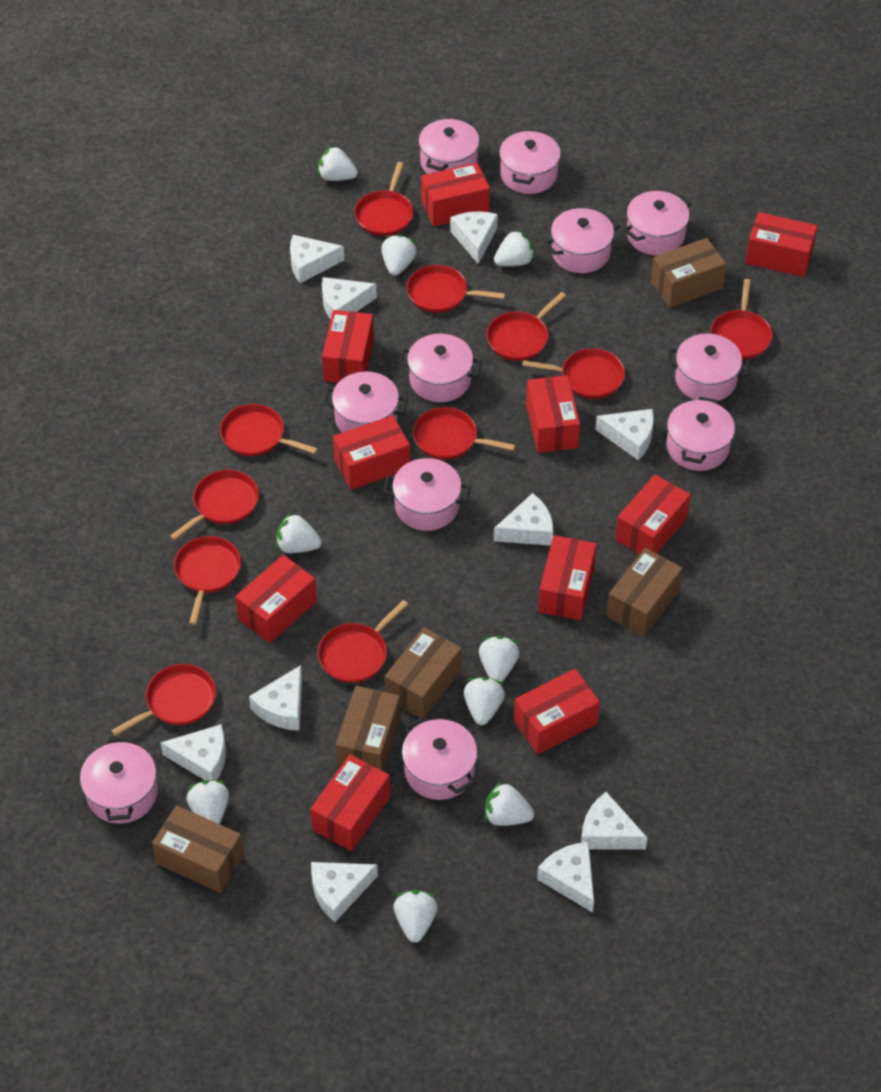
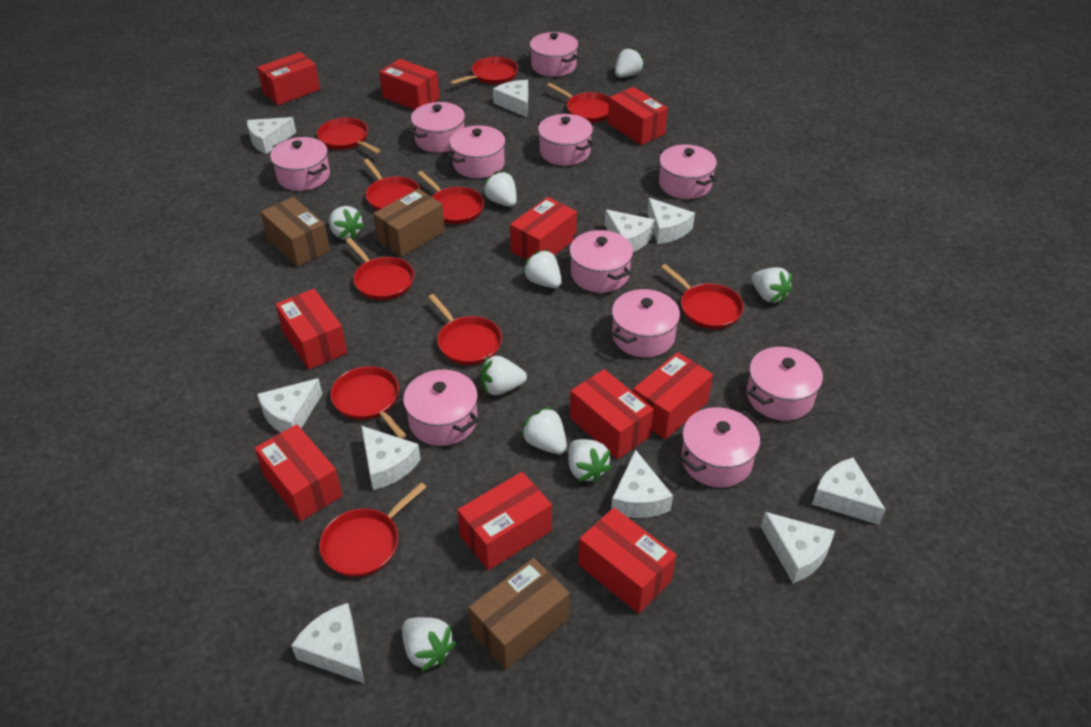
brown box: [152,805,244,893] [335,686,401,771] [385,627,462,718] [607,548,683,637] [651,238,727,308] = 5 -> [260,197,330,267] [373,189,445,257] [468,558,570,670] = 3
red pan: [111,664,216,736] [170,470,259,541] [174,536,241,625] [220,404,318,456] [318,600,408,683] [354,162,413,236] [406,265,505,313] [413,407,515,460] [486,292,566,361] [522,348,625,399] [710,279,772,359] = 11 -> [317,118,381,154] [319,482,426,577] [330,366,407,439] [346,238,414,300] [363,159,421,211] [417,171,484,224] [428,294,502,365] [450,57,518,85] [547,83,609,122] [661,264,744,329] = 10

